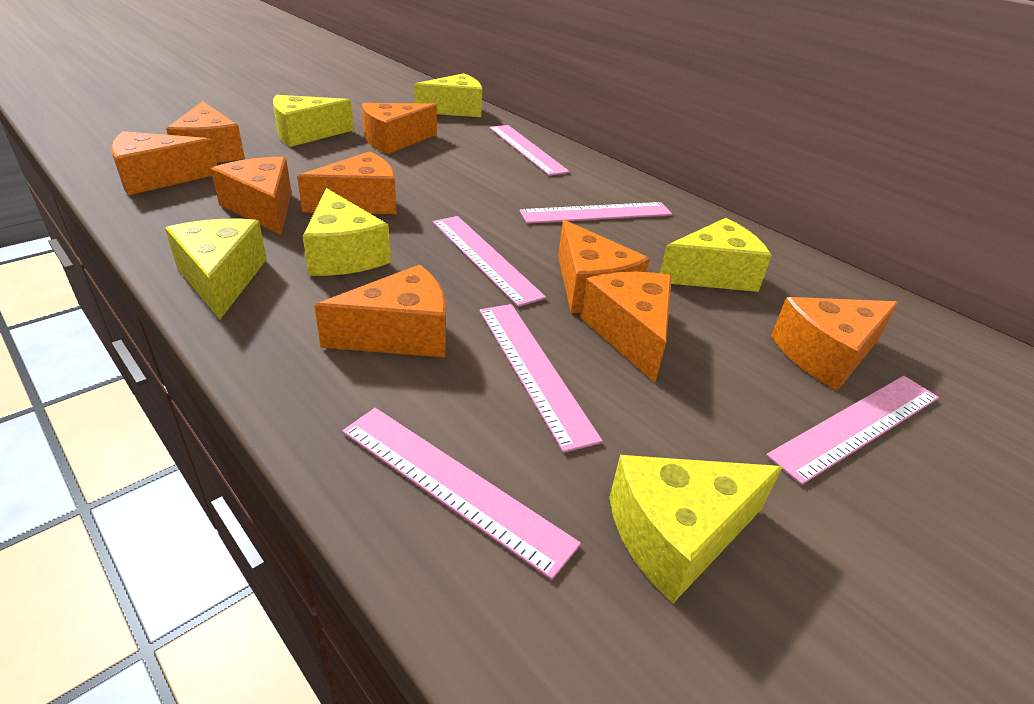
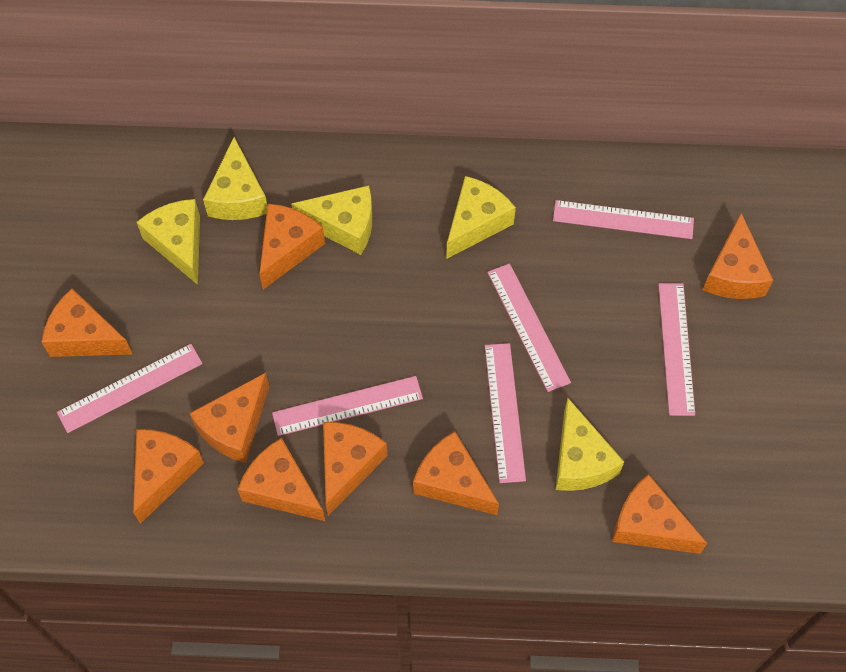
yellow cheese: [165,219,267,320] [273,95,354,147] [303,188,391,276] [414,73,482,117] [609,455,782,603] [660,218,772,292] = 6 -> [137,199,200,285] [203,137,267,220] [291,185,372,255] [446,176,516,259] [555,398,624,491] = 5

